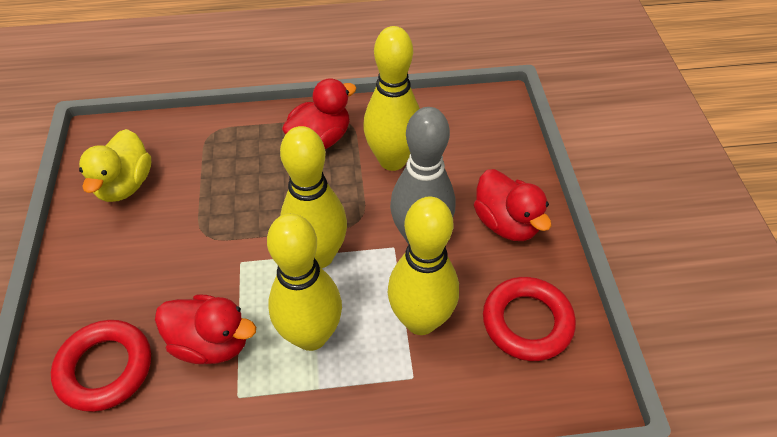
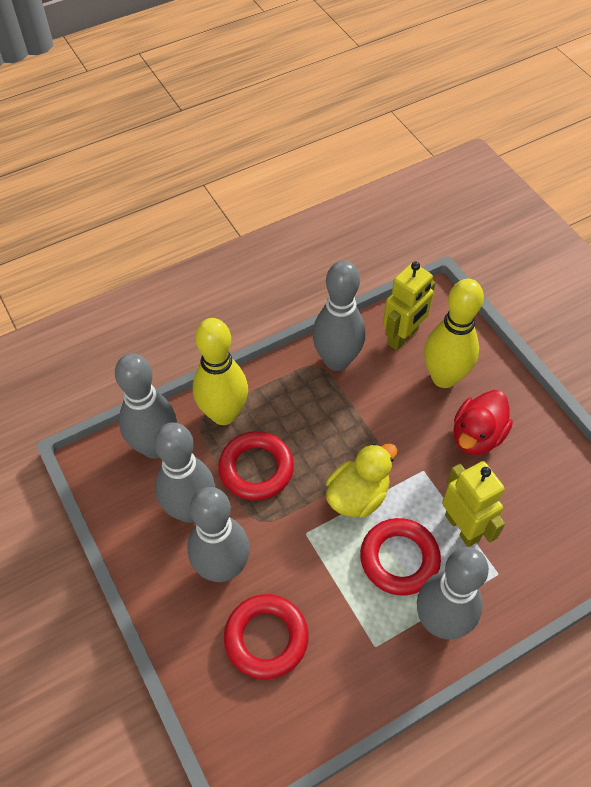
grey bowling pin: [390,107,455,244] = 1 -> [115,353,177,458] [154,422,215,523] [187,487,250,582] [312,260,365,371] [417,547,489,640] = 5
red duck: [155,294,256,364] [282,78,356,149] [474,169,551,241] = 3 -> [454,390,513,455] = 1
red ring: [51,320,151,412] [483,277,576,361] = 2 -> [218,431,294,501] [224,594,308,679] [360,518,441,596] = 3
yellow bowling pin: [267,213,342,351] [280,126,347,268] [363,26,420,171] [388,196,459,335] = 4 -> [193,318,248,425] [424,279,484,388] = 2
yellow robot: none = 0 -> [383,261,435,350] [442,461,505,547] = 2

